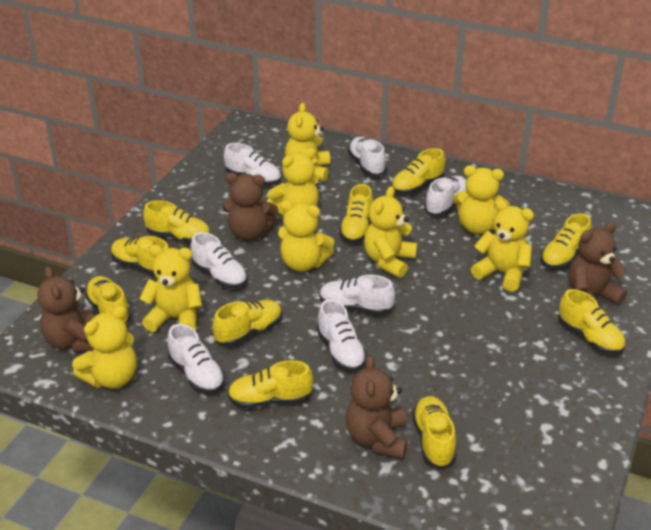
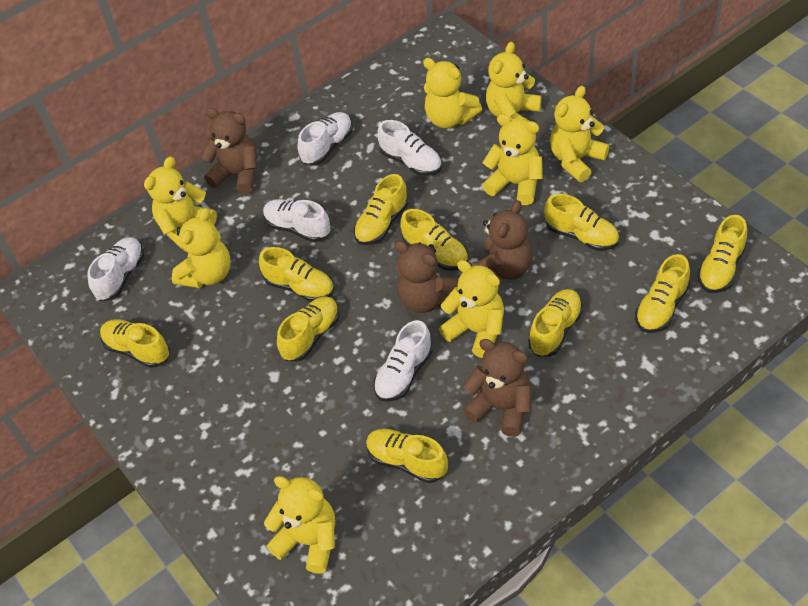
white shoe: [167,324,225,394] [191,232,248,288] [224,143,281,185] [317,299,367,371] [320,275,395,315] [348,137,386,176] [425,176,467,216] = 7 -> [87,237,144,301] [263,199,331,242] [297,112,353,165] [373,320,433,402] [377,120,442,176] = 5

